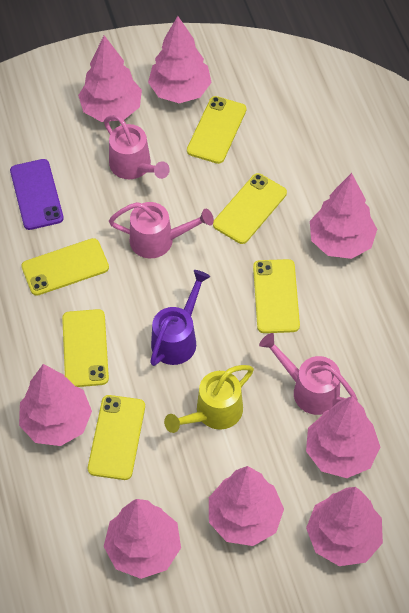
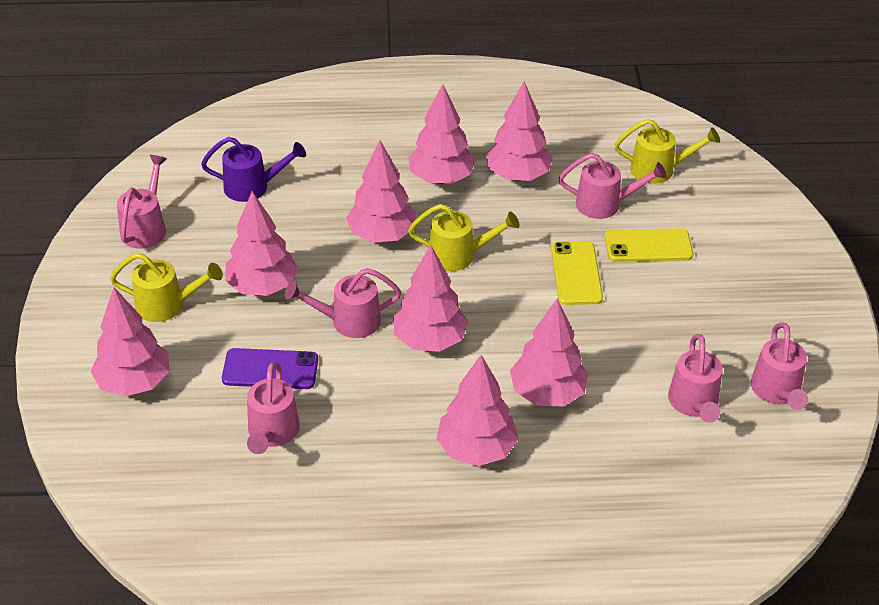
pink watering can: [104,115,170,179] [109,202,214,258] [259,333,358,415] = 3 -> [117,155,167,249] [247,362,300,454] [285,268,401,338] [558,153,667,219] [668,334,723,423] [751,322,808,410] = 6
yellow phone: [21,238,109,296] [62,309,109,387] [88,395,145,480] [187,96,246,164] [213,173,287,244] [253,259,300,333] = 6 -> [551,241,603,305] [605,228,693,262] = 2
yellow watering can: [164,365,254,433] = 1 -> [110,253,223,322] [408,204,520,271] [614,119,720,184] = 3

